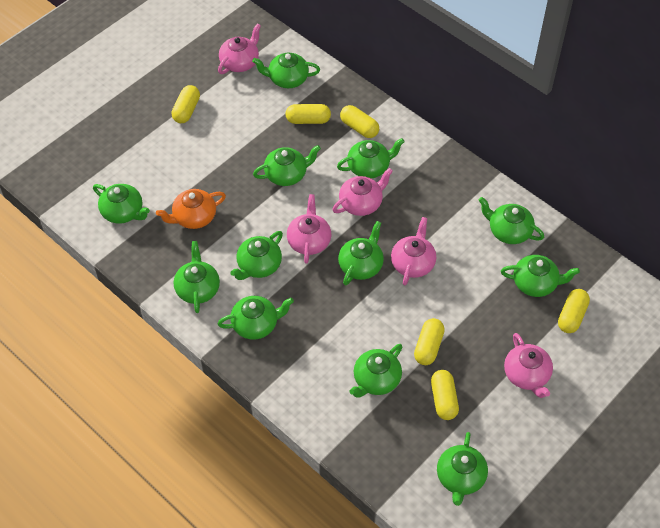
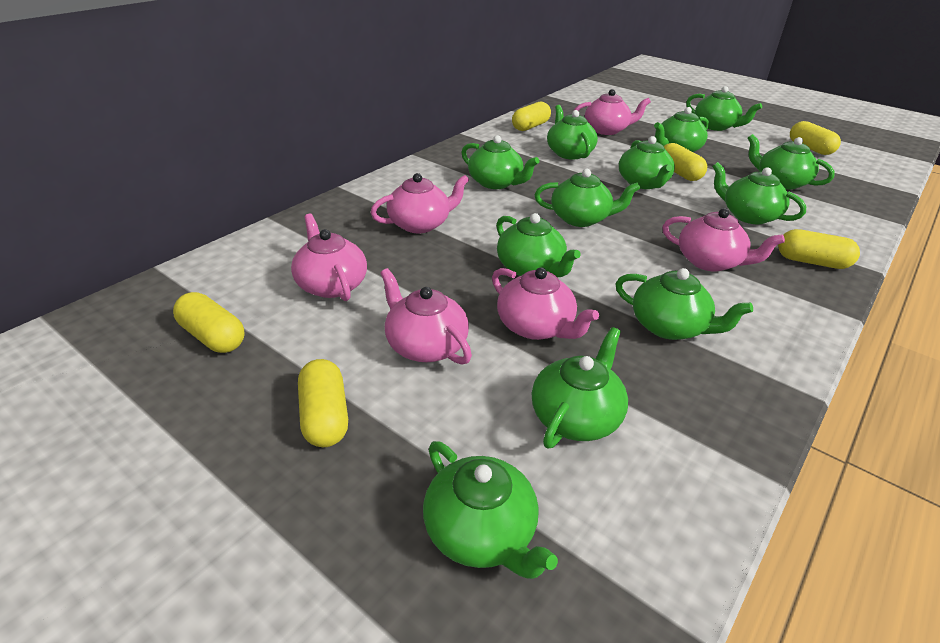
orange teapot: [156,189,226,229] = 1 -> none = 0
pink teapot: [218,24,261,74] [287,194,331,264] [332,168,393,216] [391,217,436,285] [504,333,553,398] = 5 -> [291,214,367,301] [370,173,469,233] [380,268,472,365] [492,267,599,340] [574,89,651,135] [662,208,785,271] = 6

